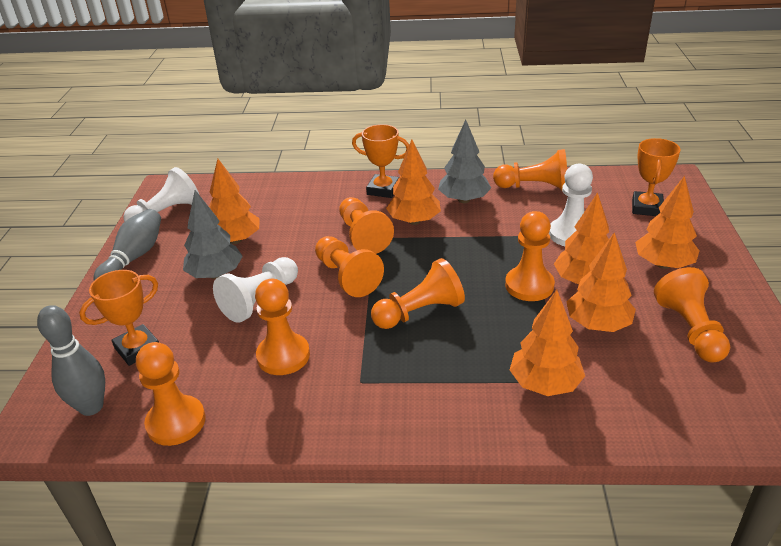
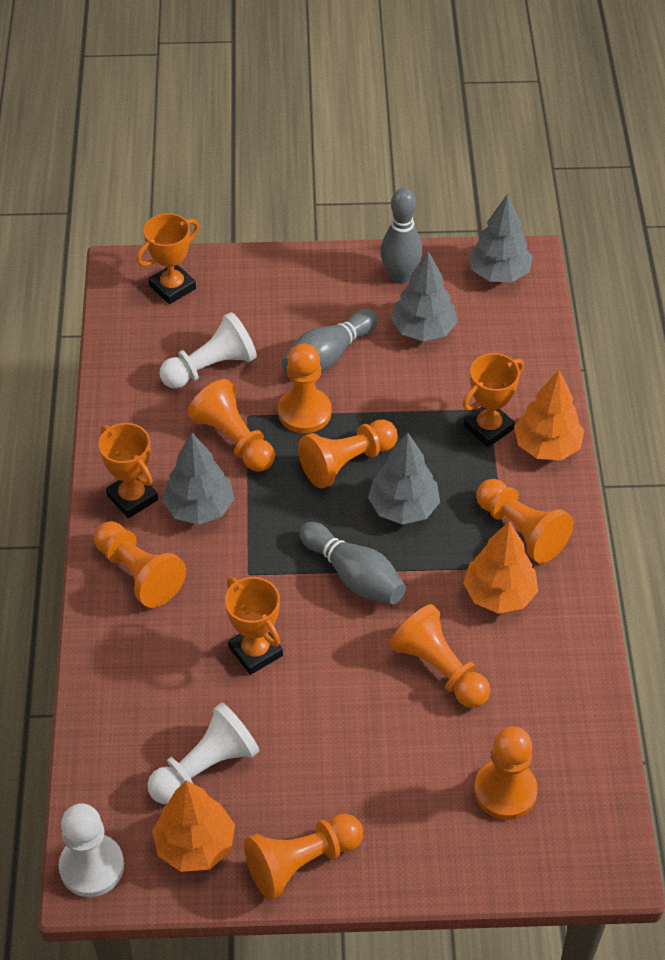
grey bowling pin: [37,305,105,416] [94,209,161,280] = 2 -> [282,309,378,373] [299,522,406,604] [380,188,422,284] = 3
grey tree: [183,190,243,279] [438,120,491,203] = 2 -> [162,433,235,525] [368,433,440,525] [391,251,457,341] [468,194,533,282] = 4
orange tree: [209,159,260,244] [386,140,441,225] [510,290,585,396] [554,192,609,285] [566,232,636,332] [635,176,699,269] = 6 -> [152,780,235,872] [463,521,538,614] [514,370,584,460] = 3
orange trophy: [79,270,159,366] [352,124,409,198] [632,138,681,216] = 3 -> [99,423,158,518] [136,213,199,304] [225,577,283,675] [462,353,524,447] = 4

